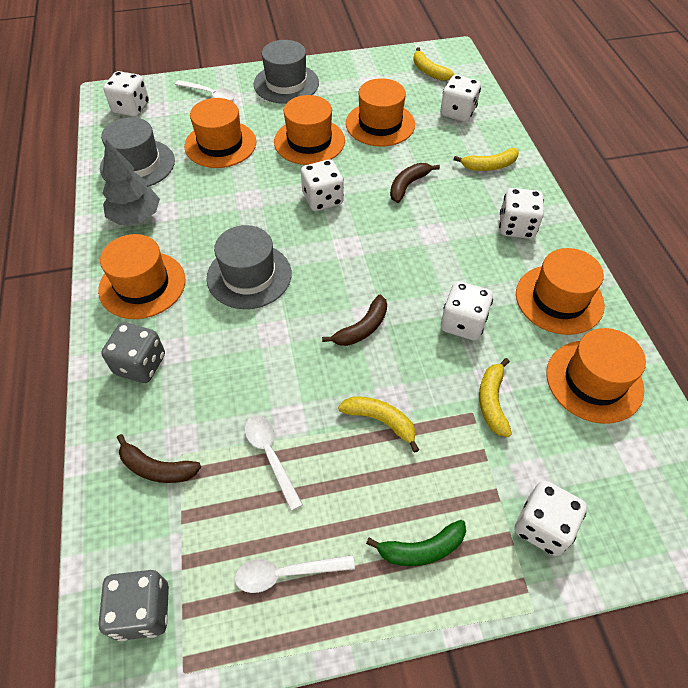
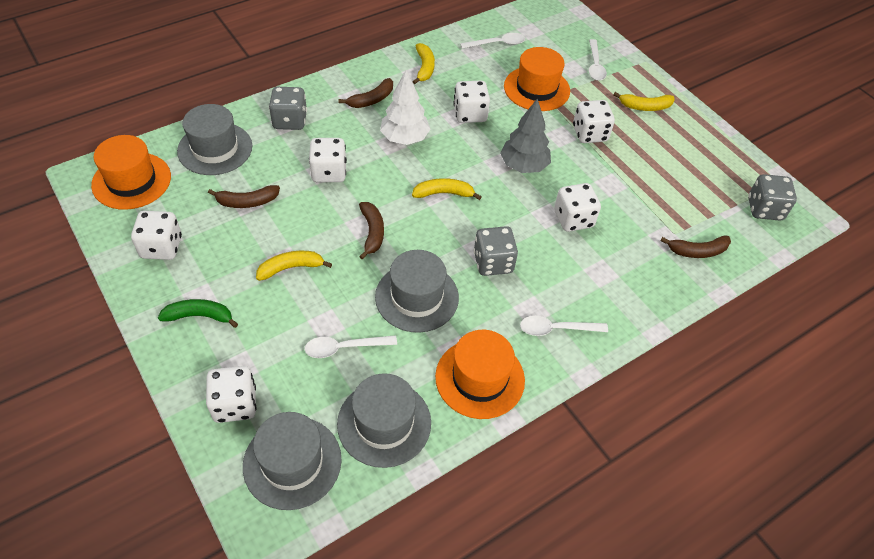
brown banana: [117,434,201,483] [322,295,387,346] [390,163,440,203] = 3 -> [208,185,280,208] [339,78,393,108] [359,202,384,260] [660,236,731,258] = 4
grey dice: [98,570,169,641] [101,322,165,383] = 2 -> [269,87,307,130] [474,226,518,276] [748,174,797,221] = 3
grey hat: [100,117,175,187] [207,225,292,309] [254,40,319,104] = 3 -> [177,104,252,175] [243,412,342,510] [337,373,431,468] [375,250,459,333] = 4
orange hat: [98,234,185,319] [184,98,256,168] [274,95,345,165] [346,78,415,147] [516,248,605,335] [546,328,646,424] = 6 -> [91,135,171,210] [435,330,525,419] [504,47,570,111] = 3
white spoon: [175,80,236,101] [234,555,355,593] [245,415,303,511] = 3 -> [304,335,397,358] [460,33,525,49] [520,316,608,336] [589,39,607,81] = 4
white tree: none = 0 -> [380,70,431,145] = 1

